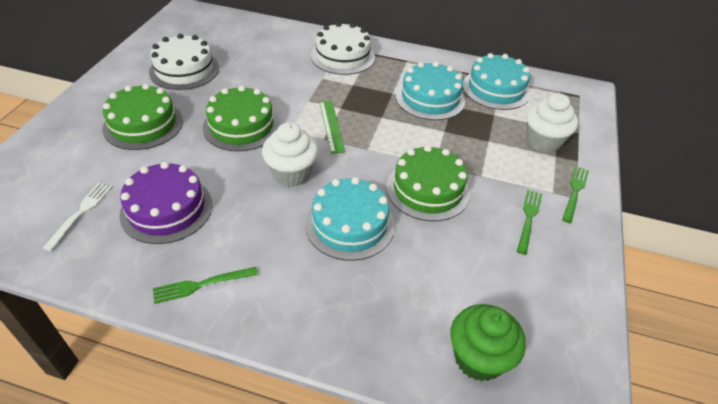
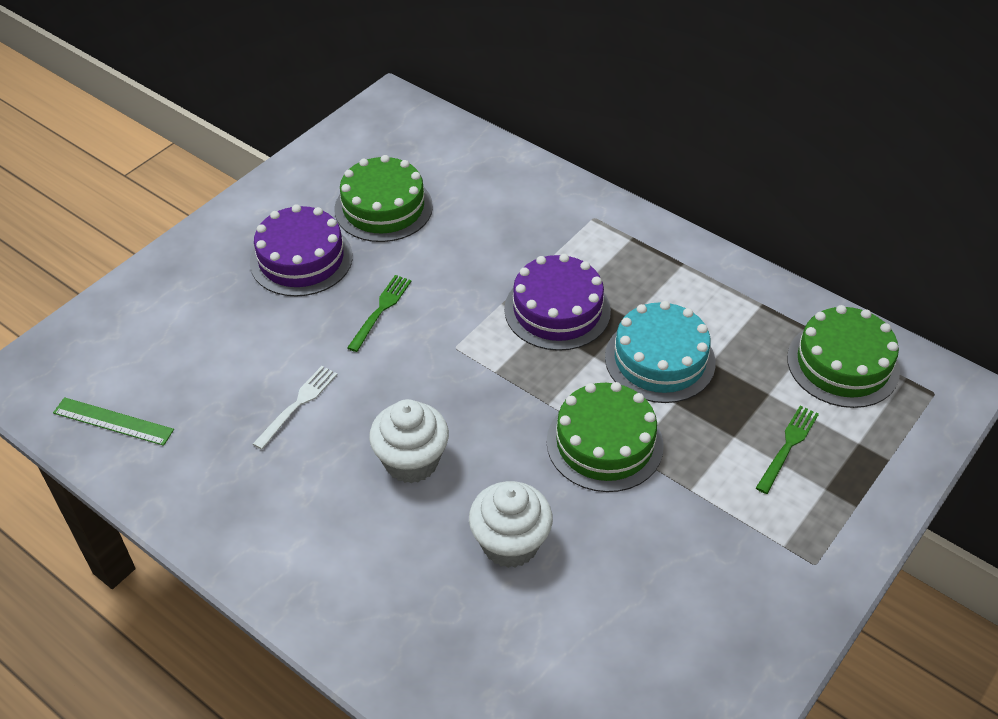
green cupcake: [450,304,526,382] = 1 -> none = 0
green fork: [153,267,258,304] [517,190,542,255] [562,166,589,223] = 3 -> [347,275,412,352] [756,405,819,494] = 2
purple cake: [120,162,212,244] = 1 -> [250,204,353,296] [504,254,611,351] = 2
turquoise cake: [305,177,395,261] [396,61,465,120] [463,53,531,110] = 3 -> [605,301,716,403] = 1
white cake: [149,34,219,90] [311,22,375,75] = 2 -> none = 0

